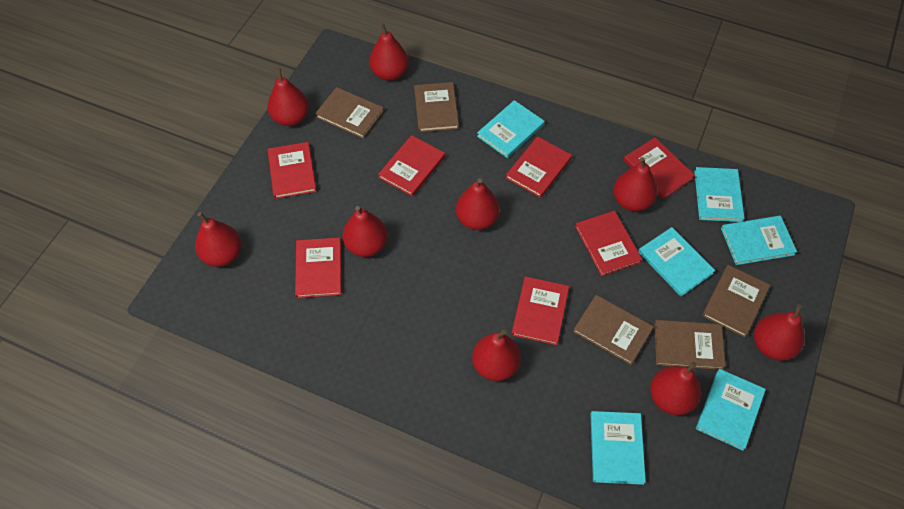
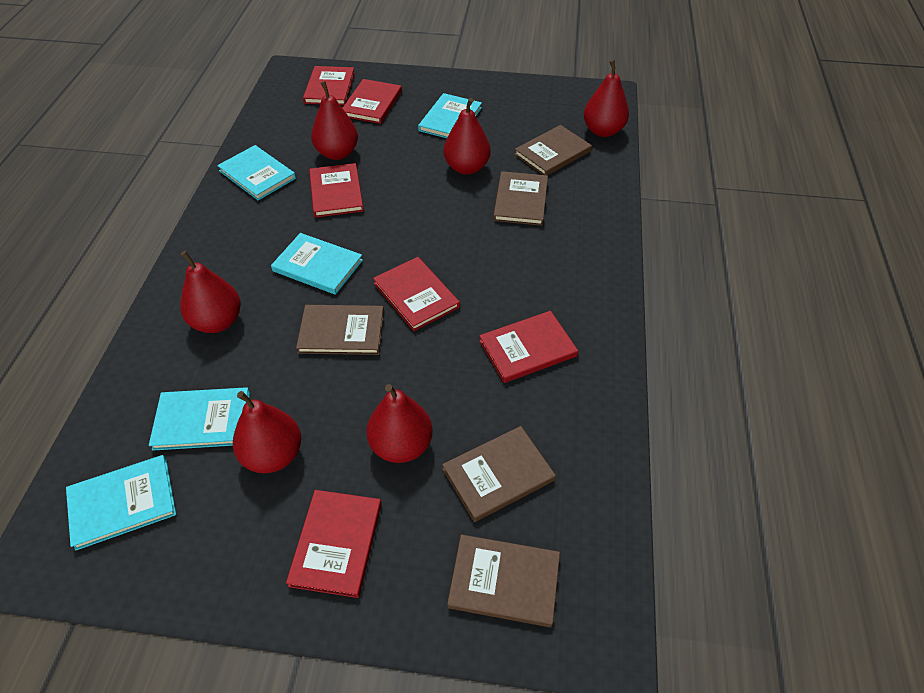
red book: [268,142,317,199] [295,237,342,298] [378,135,445,196] [506,136,572,198] [511,276,569,345] [575,210,642,276] [624,138,695,199] = 7 -> [286,490,382,598] [303,66,355,105] [309,163,364,218] [343,79,402,124] [373,257,460,331] [479,311,578,383] = 6
red pear: [195,212,241,267] [268,68,309,126] [342,206,387,257] [369,23,409,81] [456,178,499,230] [472,329,521,381] [613,157,658,211] [650,362,701,415] [754,304,805,361] = 9 -> [180,250,241,333] [233,391,301,473] [311,81,358,160] [366,384,433,463] [444,98,491,175] [584,59,629,137] = 6
turquoise book: [477,100,545,158] [590,411,646,485] [638,227,715,296] [694,167,744,222] [696,369,766,451] [721,216,797,265] = 6 -> [66,455,176,551] [149,387,250,451] [217,145,296,201] [271,233,363,295] [418,93,482,138] = 5

